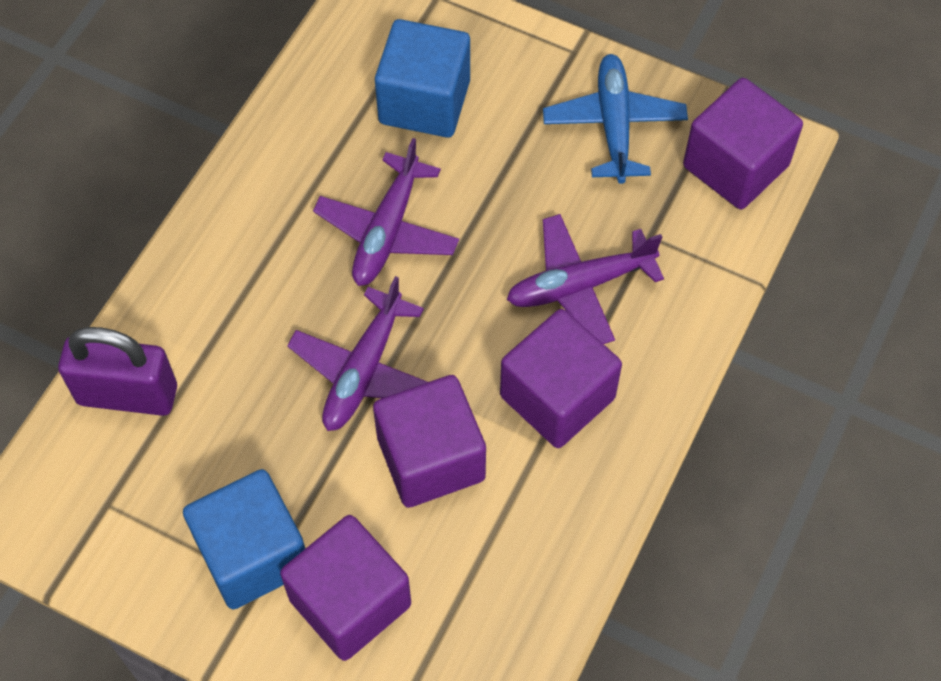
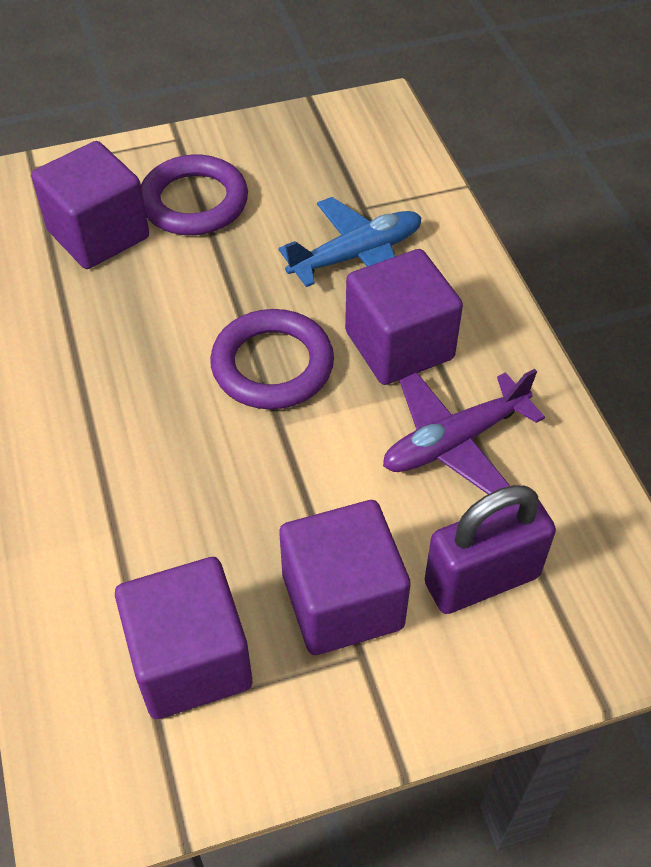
blue cube: [183,469,305,610] [375,19,470,138] = 2 -> none = 0
purple plane: [287,276,428,431] [313,138,459,286] [507,214,664,344] = 3 -> [383,369,545,494] = 1
purple ring: none = 0 -> [141,154,248,235] [210,309,334,409] = 2

